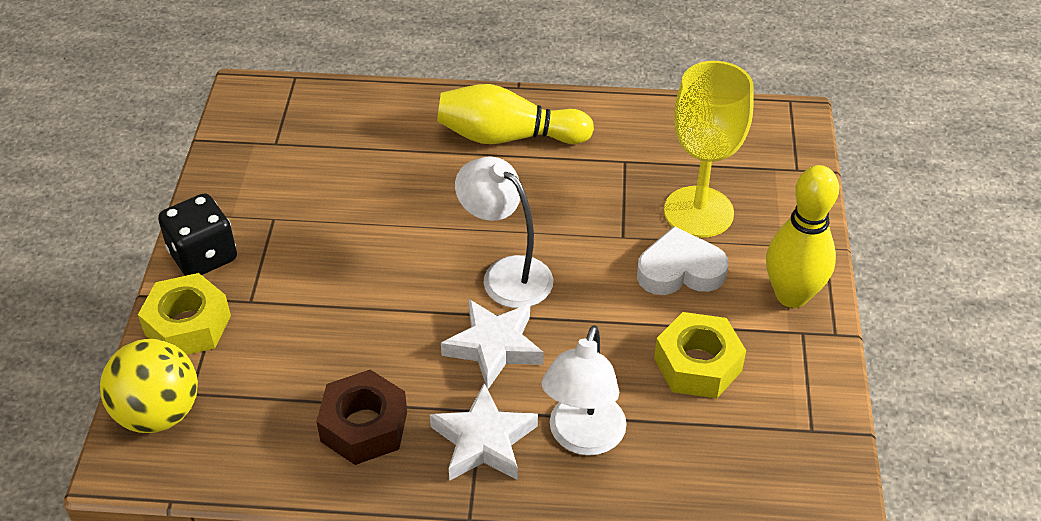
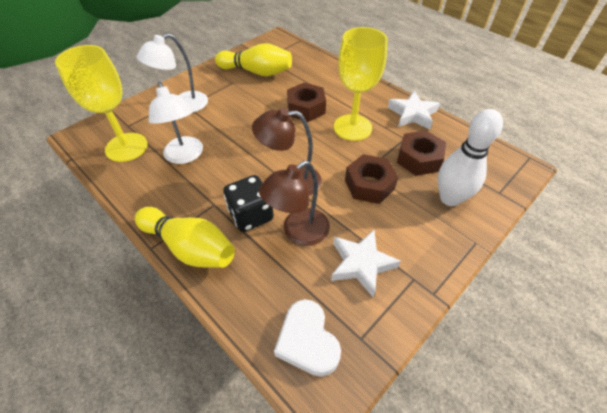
brown lamp: none = 0 -> [252,108,322,195] [259,161,330,246] = 2
brown nut: [316,370,407,465] = 1 -> [287,83,326,122] [345,154,398,204] [397,130,446,176] = 3
white bowling pin: none = 0 -> [438,109,503,206] = 1
yellow ball: [100,339,198,433] = 1 -> none = 0
yellow goblet: [664,61,754,238] = 1 -> [55,45,148,162] [334,27,388,141] = 2
yellow nut: [138,273,231,355] [654,312,746,399] = 2 -> none = 0

